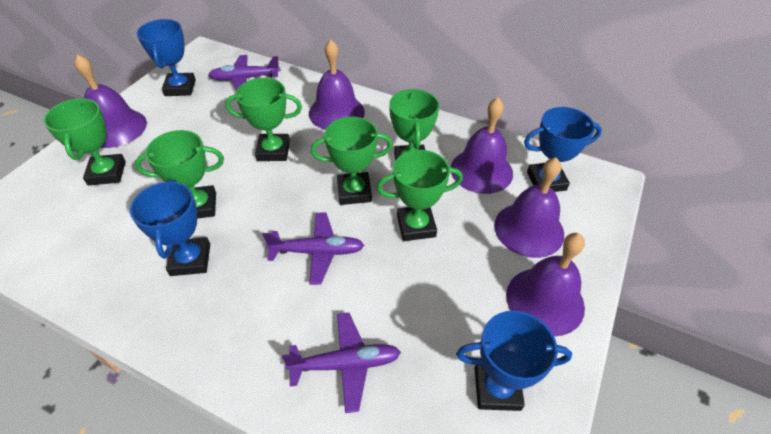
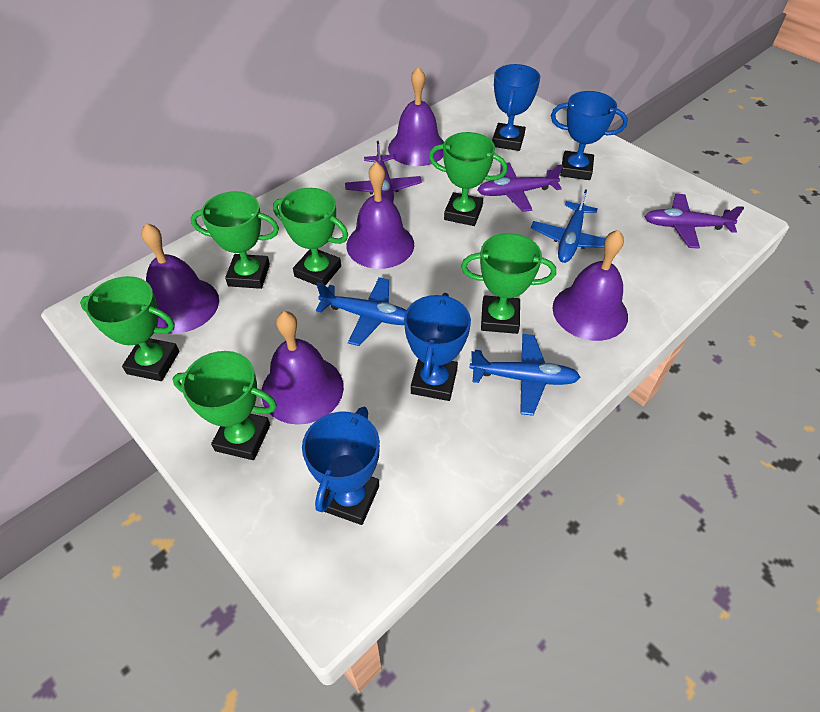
blue plane: none = 0 -> [316,277,406,346] [470,334,580,416] [531,189,605,263] = 3

